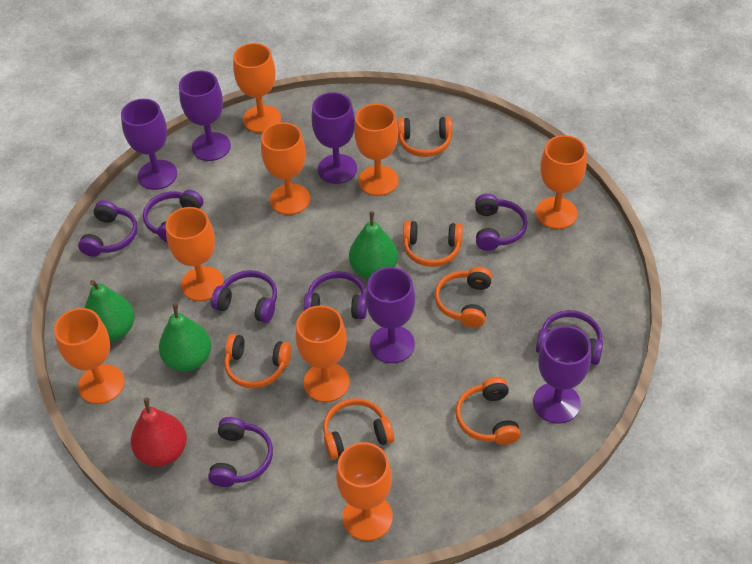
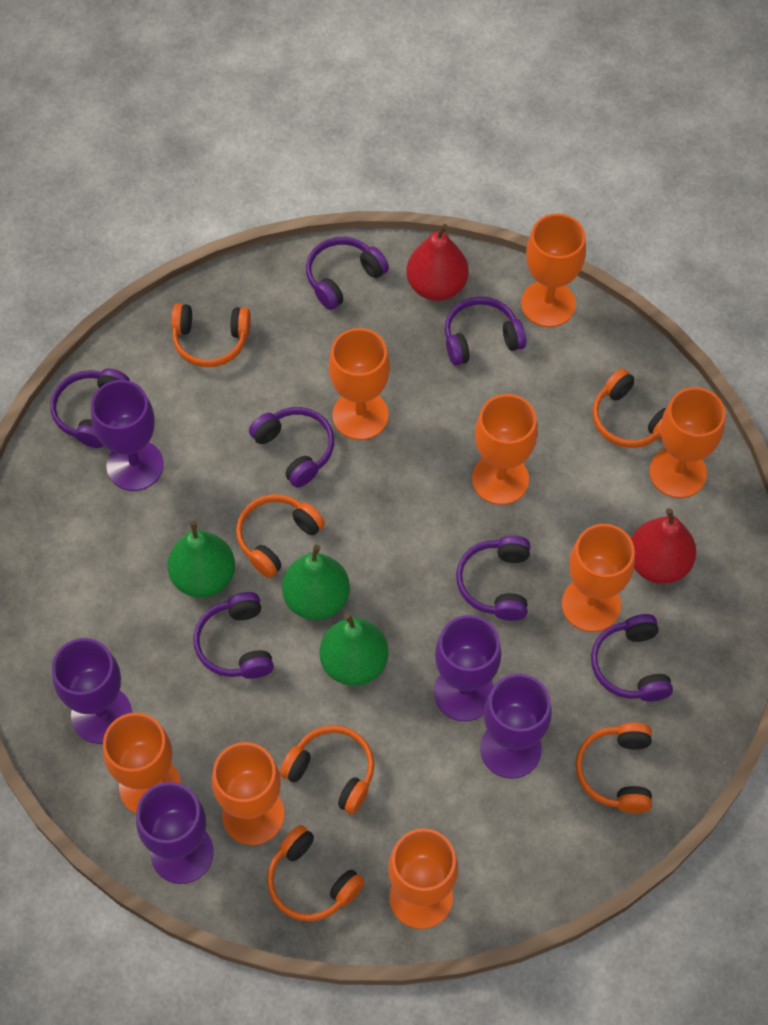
red pear: [131,398,187,467] = 1 -> [407,224,468,301] [631,508,696,584] = 2

